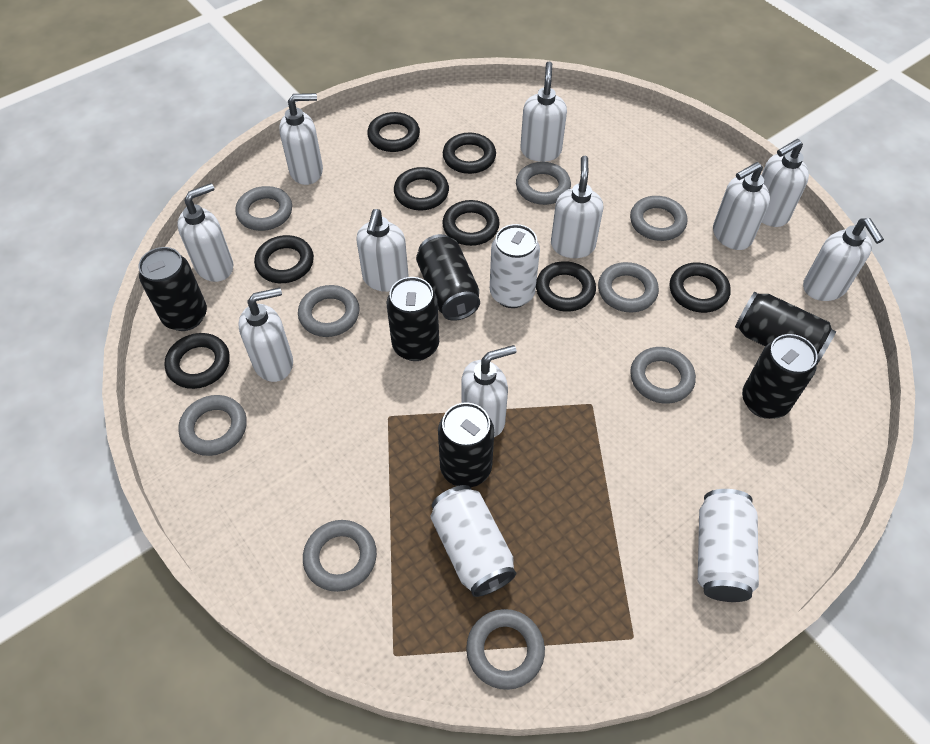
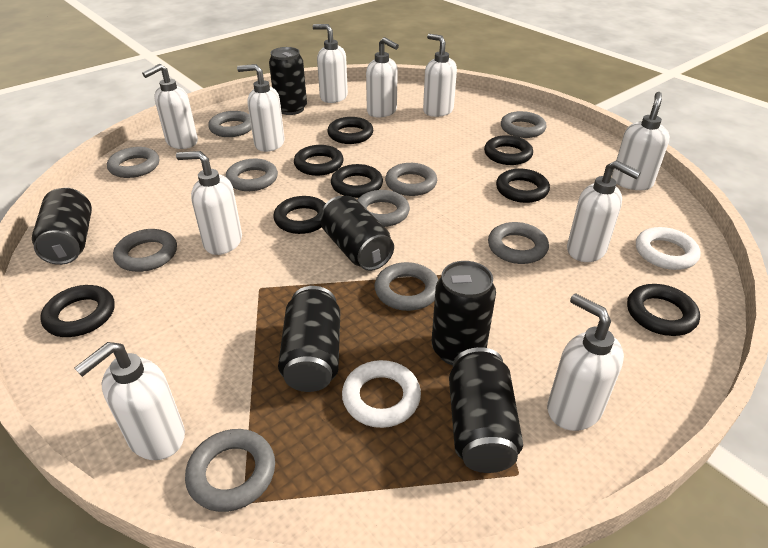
grey ring: [178,395,247,456] [235,186,292,231] [298,285,360,337] [303,520,377,592] [466,609,545,690] [516,162,571,205] [598,262,659,313] [630,196,688,241] [630,347,696,404] = 9 -> [107,147,159,178] [113,229,177,272] [185,429,275,512] [208,111,252,137] [226,159,278,191] [357,190,410,227] [375,262,438,311] [385,163,437,196] [488,222,549,264] [501,111,547,138] = 10
white can: [431,485,516,597] [490,224,540,308] [698,489,759,602] = 3 -> none = 0
white ring: none = 0 -> [342,360,421,428] [636,227,701,270] = 2

